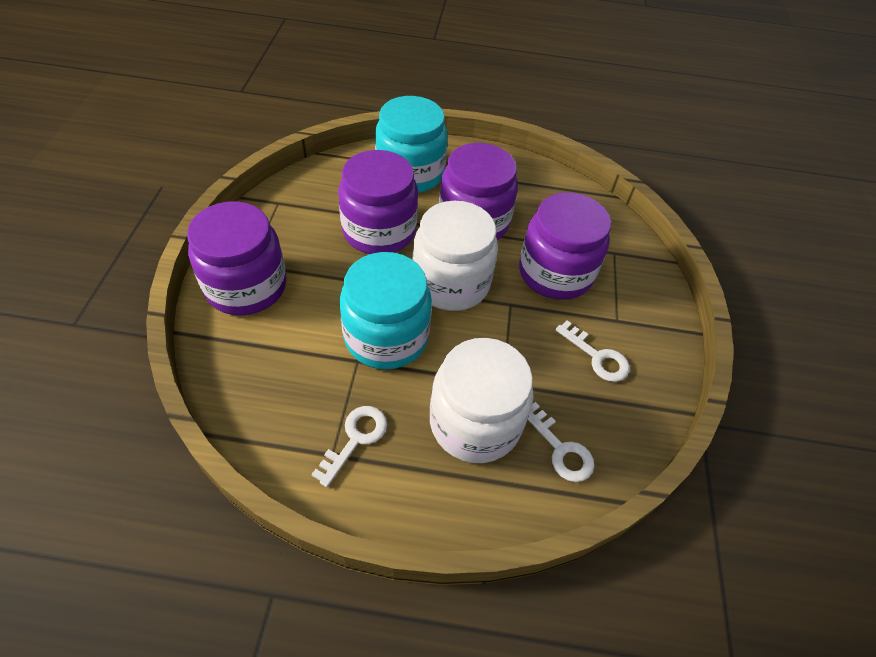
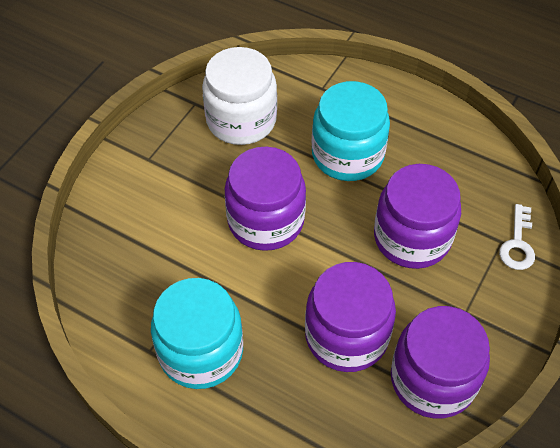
white jar: [413,201,498,311] [430,338,533,463] = 2 -> [202,47,277,145] = 1
white key: [311,406,387,487] [528,402,594,482] [555,320,630,382] = 3 -> [499,204,535,270] = 1

